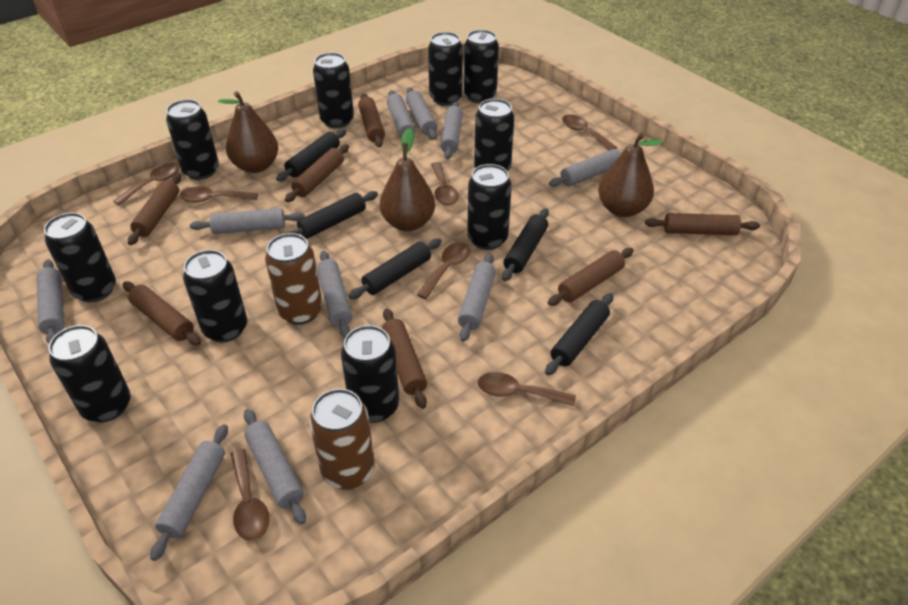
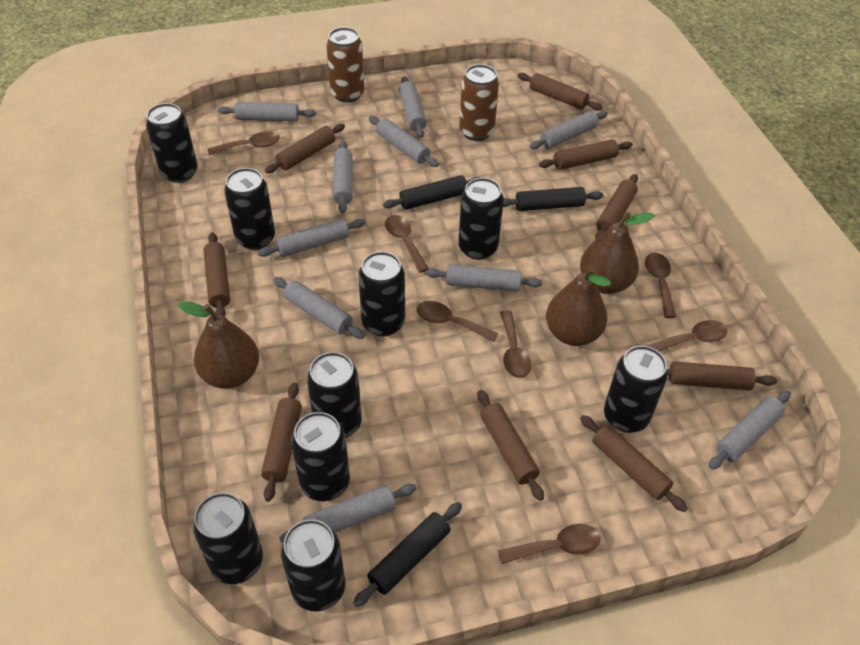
black can: [44,213,116,302] [49,325,131,422] [166,99,219,180] [183,250,247,342] [313,53,354,129] [341,325,399,423] [428,32,463,106] [464,30,499,103] [467,164,512,250] [474,99,514,171] = 10 -> [146,103,198,183] [192,493,263,584] [224,168,275,250] [281,519,345,611] [291,412,350,501] [307,352,362,438] [358,252,405,337] [458,178,504,260] [604,346,668,433] = 9
black rolling pin: [276,129,346,181] [285,191,378,239] [349,238,442,299] [502,208,549,281] [545,293,613,375] = 5 -> [353,502,462,607] [383,175,481,210] [503,187,603,211] = 3
brown rolling pin: [123,281,201,345] [128,174,181,245] [285,144,349,202] [358,93,385,148] [382,308,427,409] [548,248,634,306] [645,213,760,235] = 7 -> [203,232,230,316] [261,382,302,502] [265,124,345,173] [478,390,544,501] [518,73,602,110] [539,139,632,170] [580,415,688,512] [595,174,638,239] [667,361,777,390] = 9

